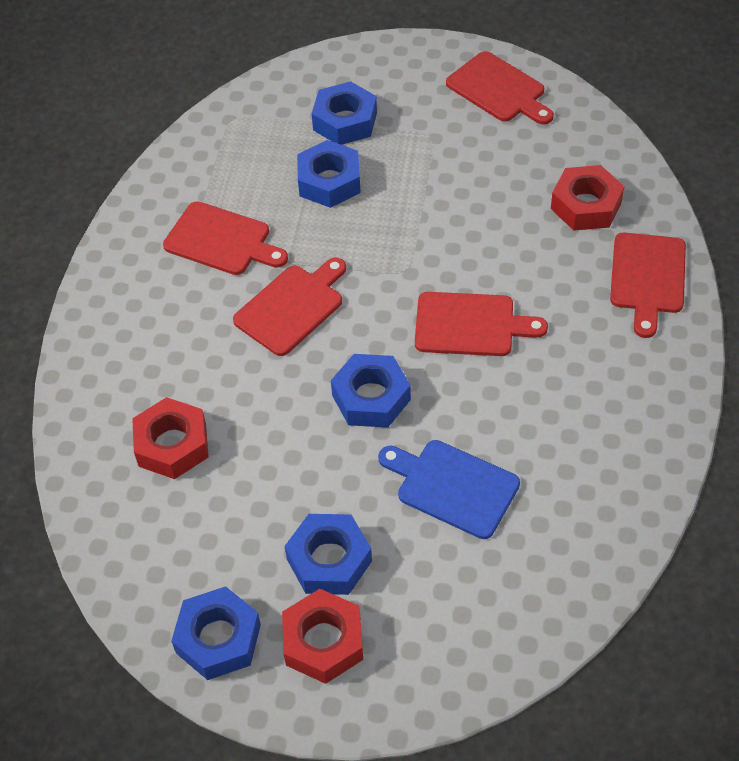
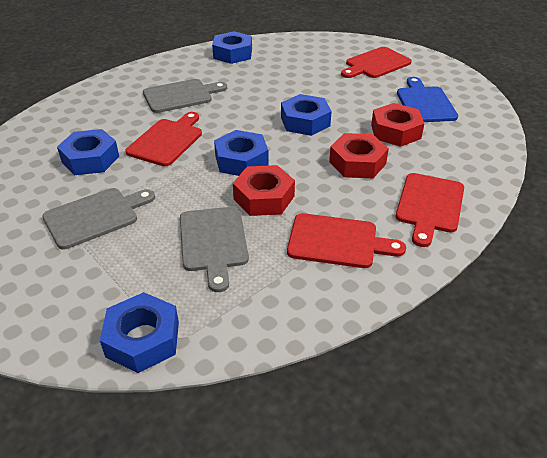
grey cutting board: none = 0 -> [42,188,155,249] [143,79,227,113] [180,207,249,292] = 3
red cutting board: [163,201,288,275] [233,258,346,356] [415,292,548,356] [446,51,554,124] [610,233,686,338] = 5 -> [125,112,202,166] [287,213,406,268] [341,47,412,78] [396,173,464,247] = 4

